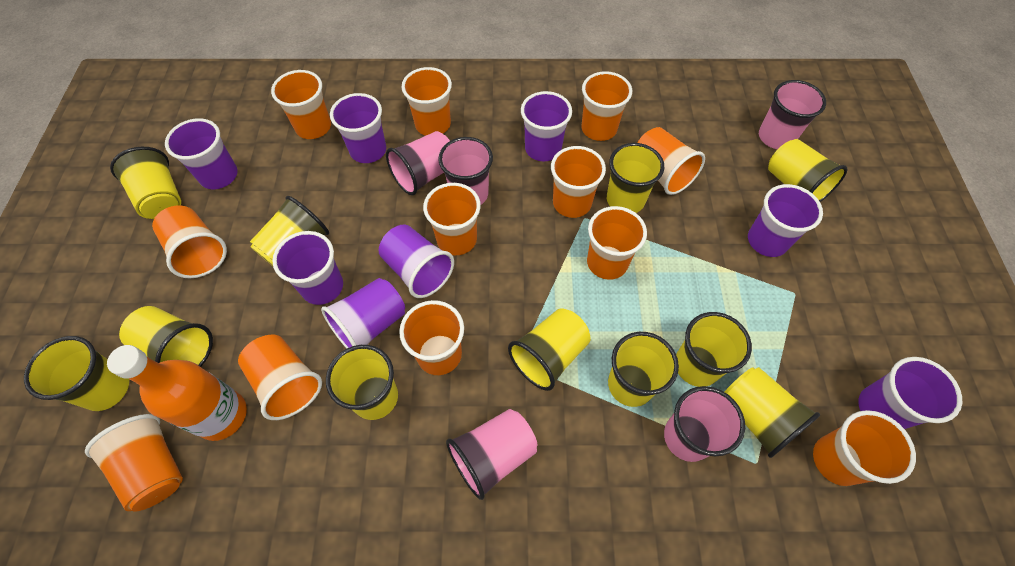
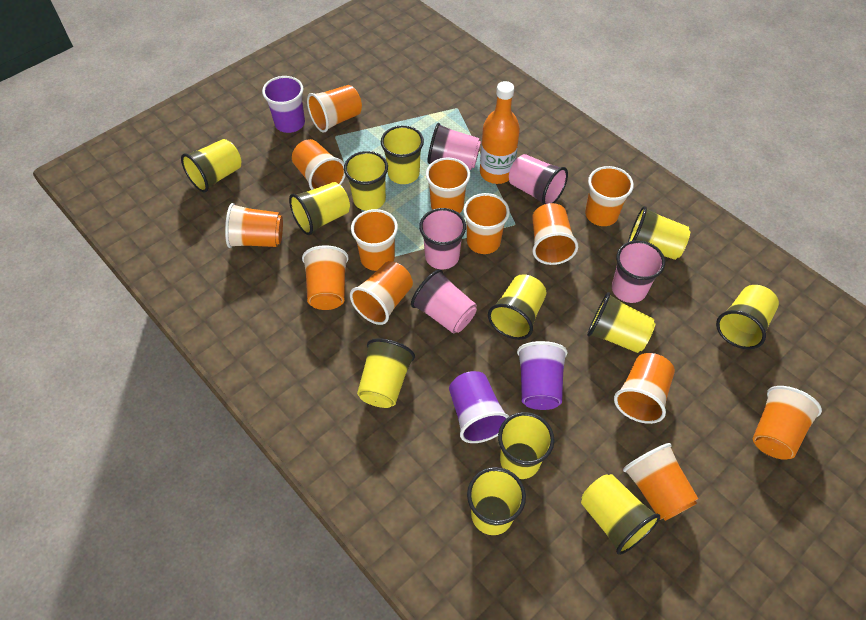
orange cup: [85,414,183,512] [152,206,227,278] [238,335,322,420] [271,70,331,139] [399,300,464,375] [401,67,452,136] [423,183,481,255] [551,146,606,218] [581,71,632,141] [587,206,647,280] [637,127,705,195] [813,410,916,486] = 12 -> [225,203,283,248] [292,139,346,190] [302,245,349,310] [307,85,362,132] [350,261,413,325] [351,209,398,271] [426,158,470,213] [463,193,510,254] [532,203,578,265] [585,166,634,226] [614,353,675,424] [623,443,698,521] [753,386,822,460] = 13
purple cup: [165,118,238,189] [272,231,343,305] [321,278,405,349] [330,93,386,163] [378,224,454,298] [521,91,572,161] [748,184,823,257] [858,357,962,429] = 8 -> [262,76,305,133] [449,371,509,443] [517,341,568,410] = 3
yellow cup: [24,336,129,411] [110,147,181,219] [119,306,213,367] [250,196,329,266] [326,345,398,420] [508,308,591,391] [607,143,664,213] [608,332,679,407] [676,312,752,387] [725,367,820,458] [768,139,848,202] = 11 -> [181,139,241,192] [289,182,350,235] [344,151,388,211] [357,338,415,408] [381,125,424,184] [467,467,526,535] [488,274,546,340] [498,412,554,479] [581,474,660,555] [587,292,655,353] [628,206,690,260] [716,285,779,349] = 12

